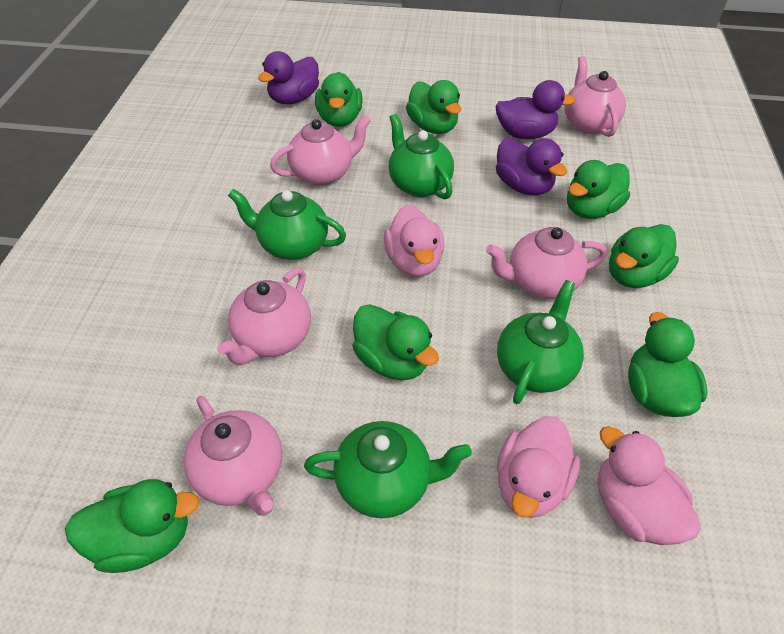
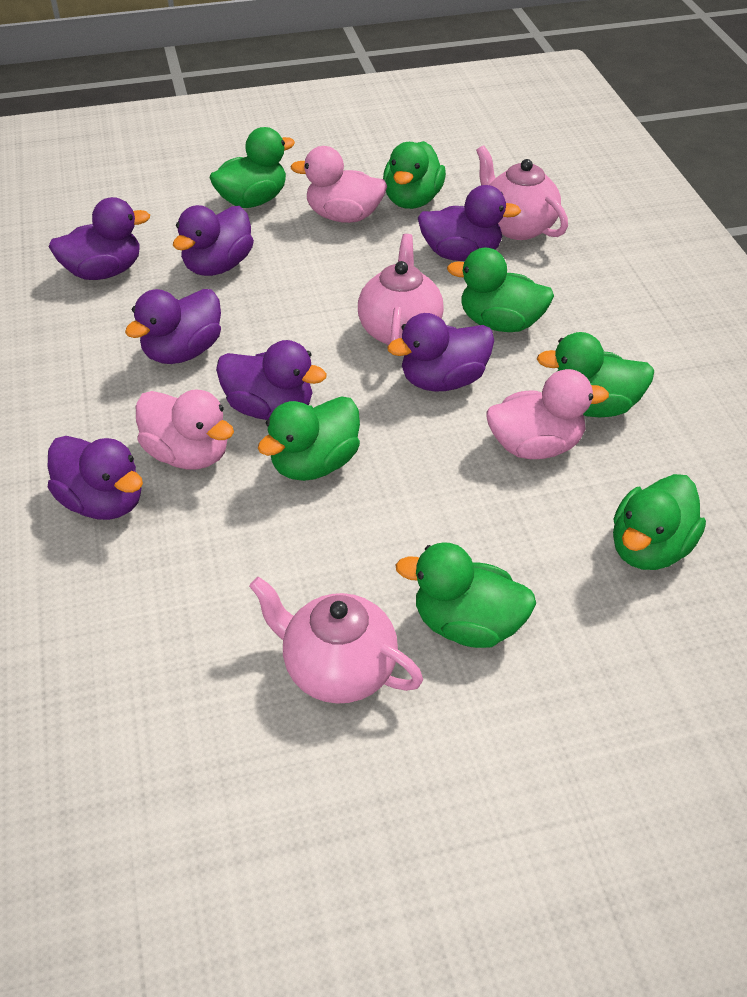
green teapot: [228,189,346,260] [304,421,472,518] [389,114,454,200] [497,280,584,404] = 4 -> none = 0
pink teapot: [184,396,282,516] [217,268,311,365] [270,115,371,186] [486,227,607,299] [565,56,626,137] = 5 -> [249,577,423,704] [358,234,444,345] [476,145,568,240] = 3
purple duck: [258,51,319,104] [495,80,575,139] [496,138,567,196] = 3 -> [48,436,143,520] [49,197,150,280] [125,289,221,364] [173,205,254,276] [216,340,327,420] [387,313,494,392] [418,185,521,261] = 7

